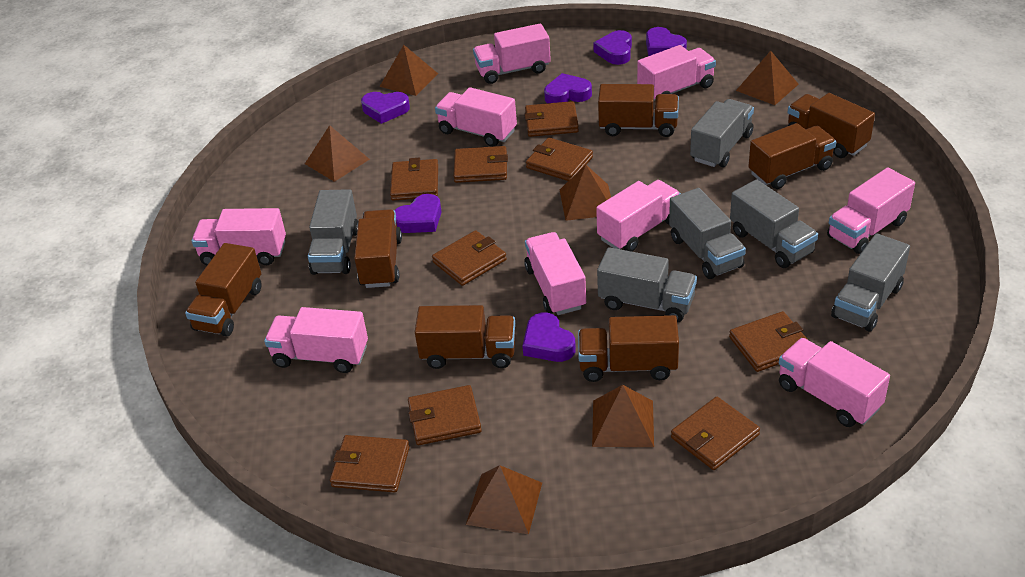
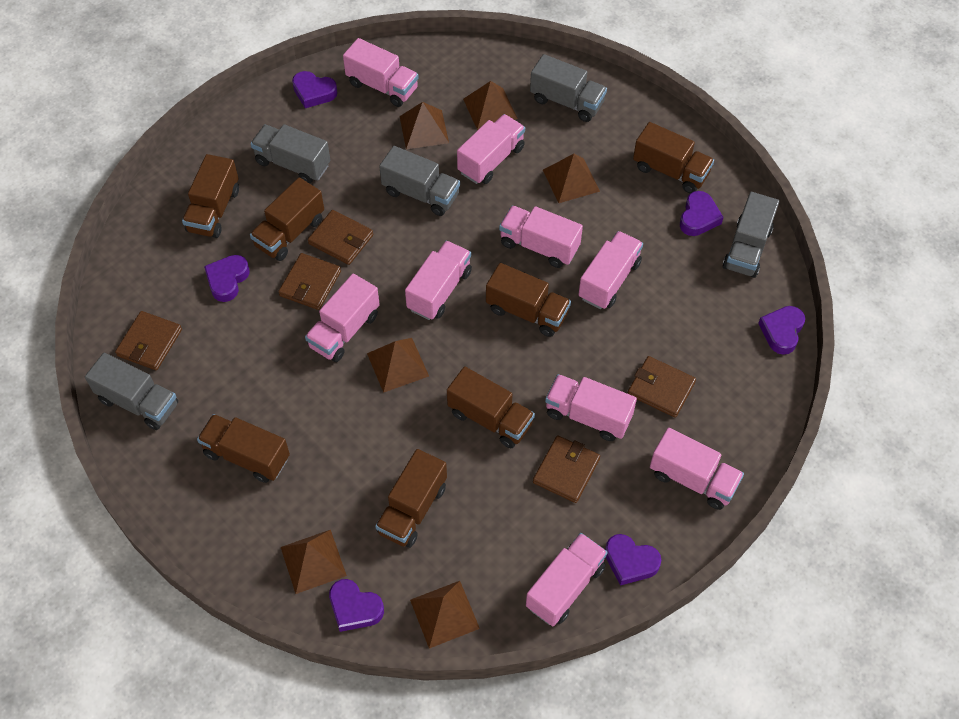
brown wallet: [330,435,410,493] [390,158,438,201] [408,385,482,445] [432,230,507,286] [454,146,508,183] [524,101,579,137] [526,137,593,181] [671,397,760,470] [729,311,808,372] = 9 -> [115,311,182,370] [278,253,341,310] [308,210,373,265] [533,435,600,503] [627,356,696,418] = 5
grey truck: [308,189,358,275] [597,247,697,323] [669,188,746,279] [690,99,754,167] [730,179,818,268] [831,233,910,332] = 6 -> [85,353,178,430] [250,124,330,184] [379,146,460,216] [530,54,607,122] [723,192,779,278] = 5

